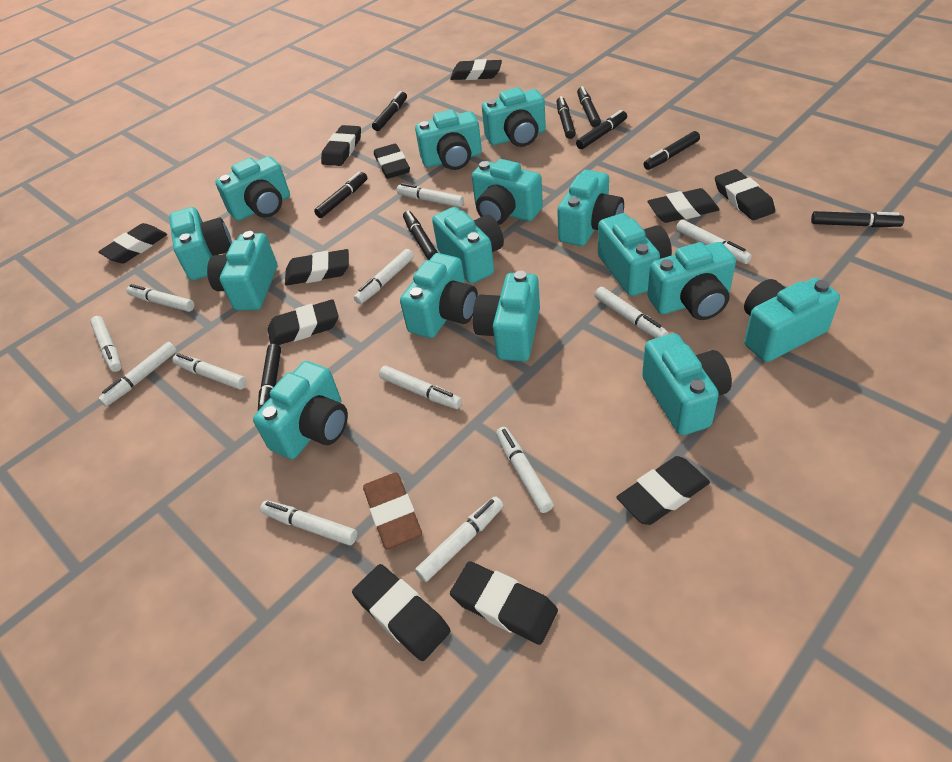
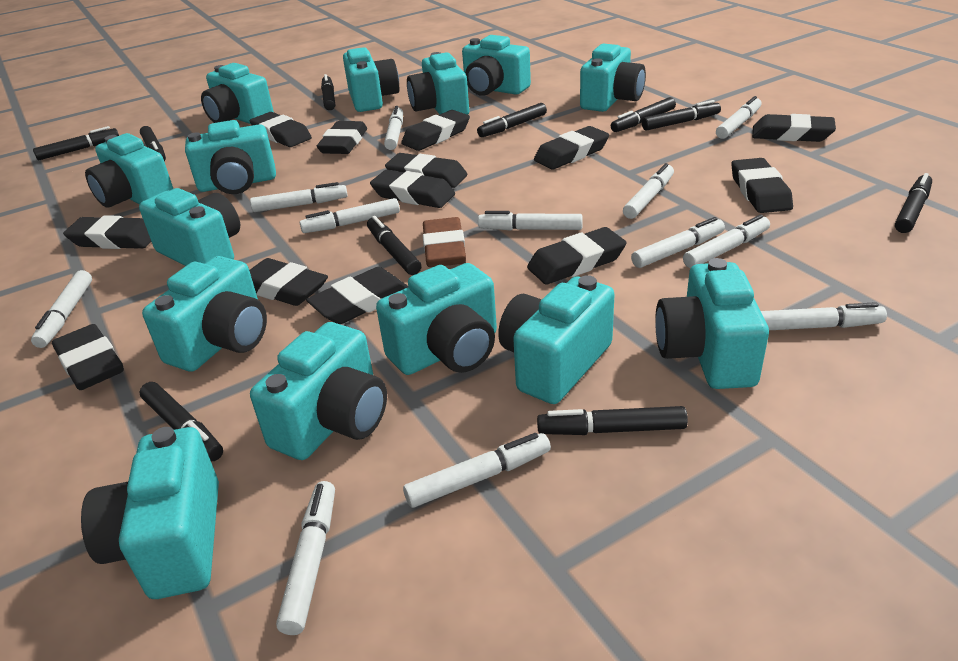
black eraser: [98,223,167,264] [268,299,339,345] [285,249,349,286] [321,125,361,166] [352,564,451,661] [374,144,410,179] [450,59,502,80] [450,561,558,645] [617,456,710,525] [648,188,720,223] [715,169,775,220] = 11 -> [52,324,124,390] [63,215,151,249] [249,258,328,306] [250,112,312,147] [306,267,408,324] [317,121,367,154] [370,169,455,208] [385,153,467,188] [401,110,470,151] [527,227,627,285] [534,126,609,169] [731,158,793,213] [752,114,836,142] = 13
black marker: [258,344,281,411] [314,172,367,218] [372,91,407,131] [403,211,438,260] [556,96,576,139] [576,110,627,149] [577,86,601,127] [643,131,700,170] [811,211,904,227] = 9 -> [33,126,119,160] [140,126,166,161] [140,382,223,461] [321,74,335,110] [367,216,421,275] [477,103,547,137] [537,406,688,435] [611,97,676,132] [642,100,721,131] [895,173,932,233] = 10
turquoise camera: [169,207,232,280] [207,231,277,311] [215,156,290,221] [253,361,348,459] [400,253,478,338] [415,109,482,170] [432,207,504,284] [472,159,543,225] [473,271,540,362] [482,87,546,147] [557,170,624,246] [598,213,672,296] [642,333,732,435] [647,242,736,320] [744,278,840,362] = 15 -> [81,427,219,599] [85,133,173,208] [139,188,240,266] [142,256,267,372] [185,120,276,194] [201,63,274,124] [250,322,387,460] [343,47,399,112] [376,263,497,375] [407,52,469,115] [462,35,531,96] [498,275,614,404] [580,44,646,112] [655,258,769,389] = 14

